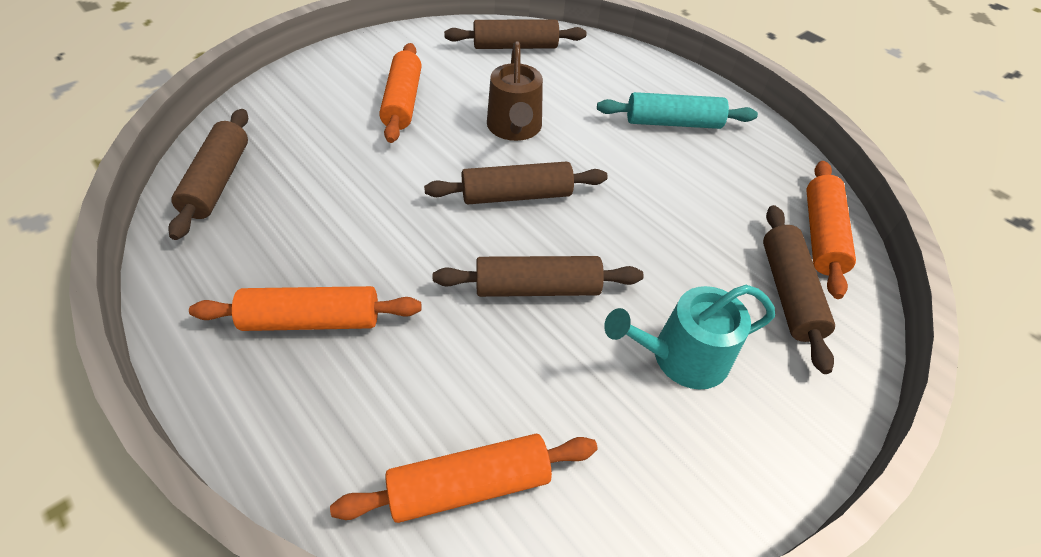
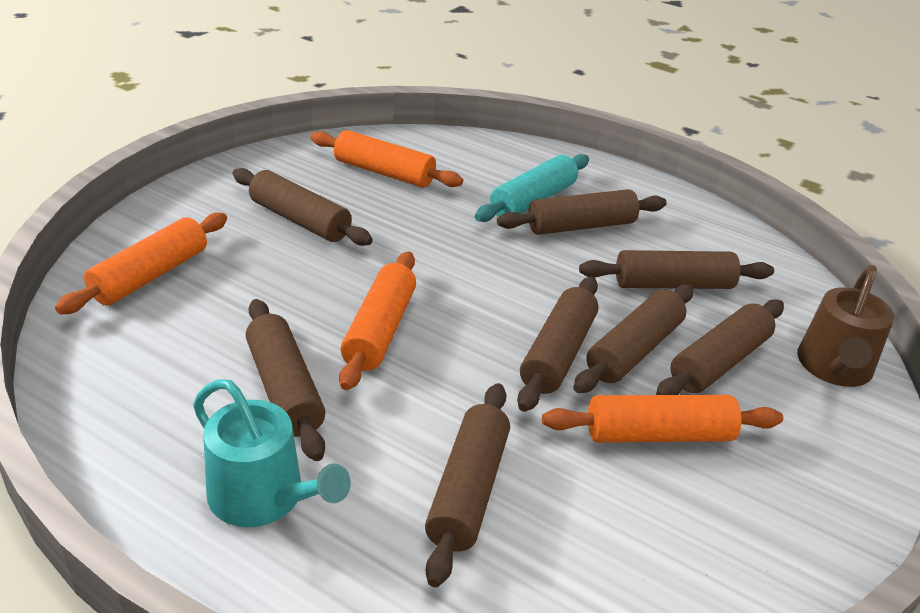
brown rolling pin: [168,109,248,240] [424,162,608,204] [433,256,644,297] [444,19,586,49] [763,205,835,374] = 5 -> [232,168,373,246] [246,299,325,461] [425,383,510,587] [497,189,667,235] [517,277,598,412] [573,284,694,393] [579,250,774,289] [656,299,784,395] = 8

